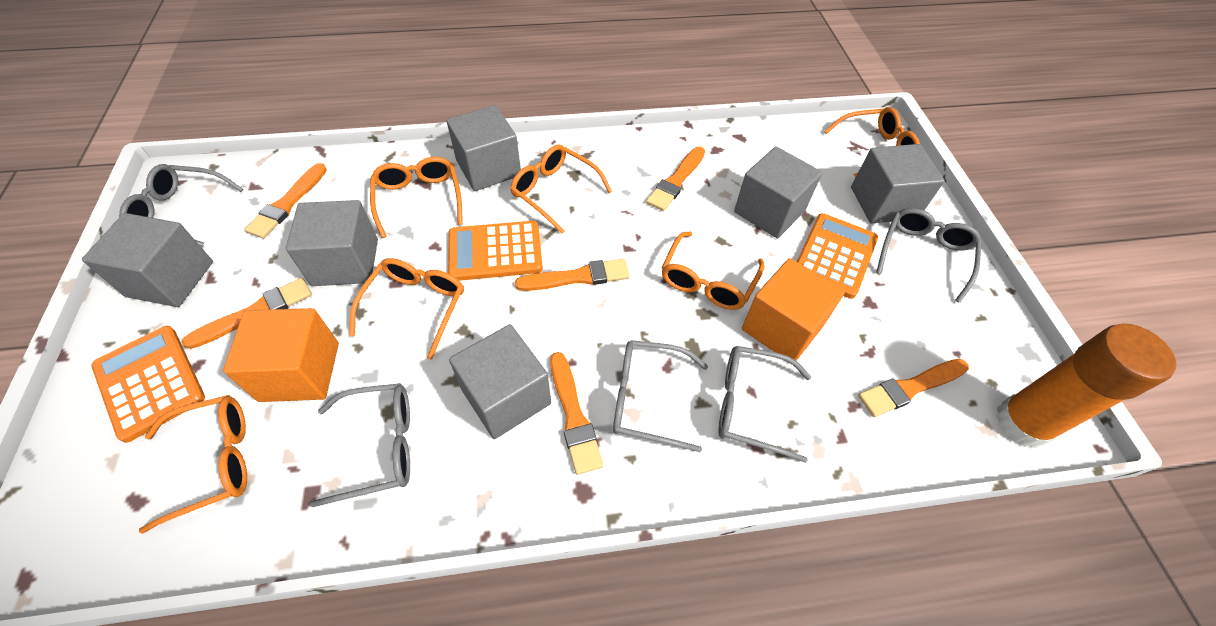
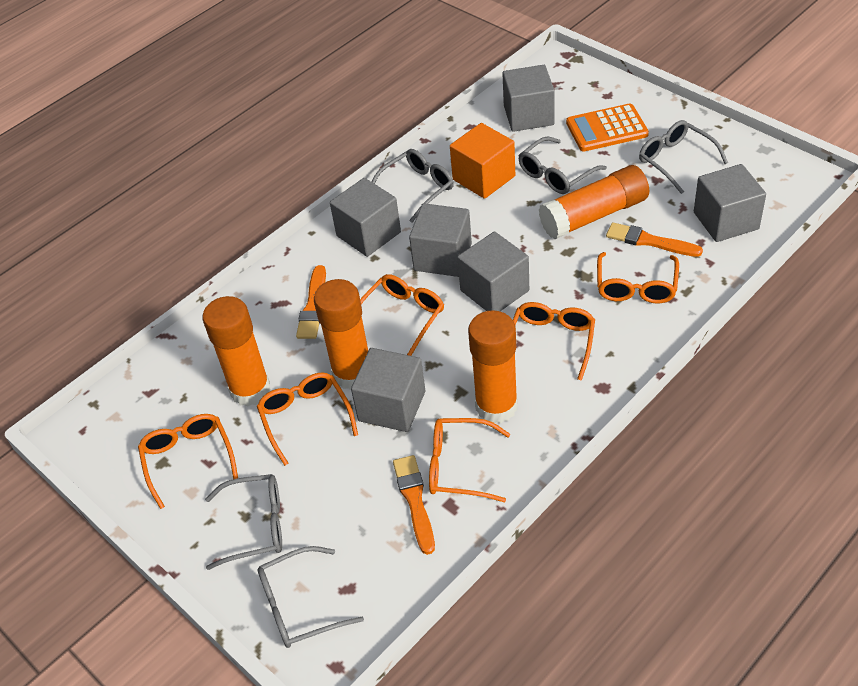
orange brush: [182,278,312,349] [244,163,327,238] [515,259,630,291] [550,352,603,475] [646,147,705,211] [858,359,969,417] = 6 -> [296,265,326,339] [393,455,435,555] [606,222,703,257] = 3
orange calculator: [91,326,205,443] [448,221,543,281] [797,213,878,299] = 3 -> [566,103,649,151] = 1
orange cube: [223,308,339,402] [742,258,845,361] = 2 -> [450,123,515,199] = 1
orange glue stick: [995,324,1176,448] = 1 -> [202,296,271,406] [314,279,368,390] [468,310,518,423] [539,165,649,240] = 4

